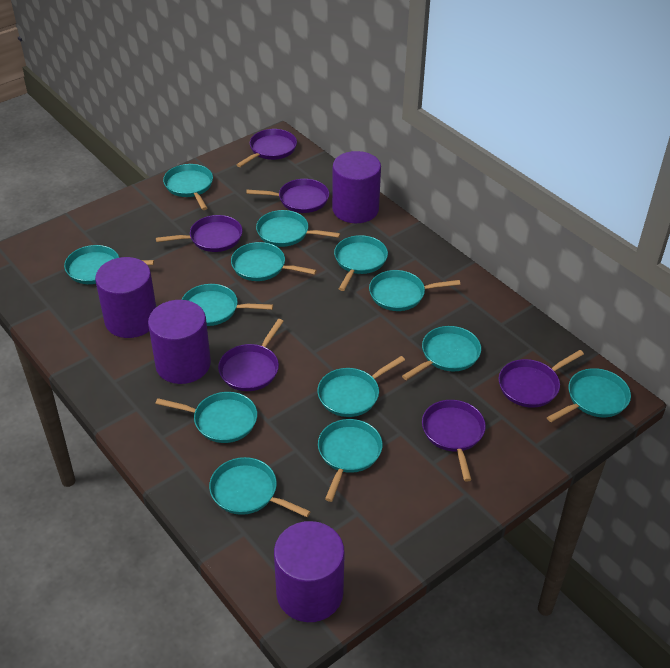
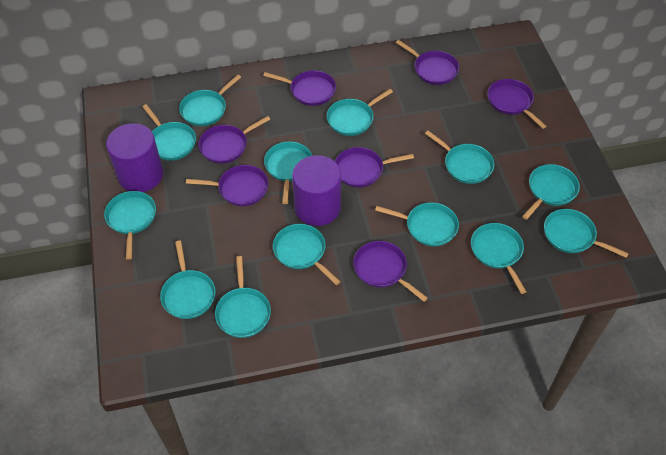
purple cylinder: [95,257,156,338] [148,300,211,384] [274,521,345,622] [332,151,381,223] = 4 -> [106,123,163,192] [292,155,341,226] = 2
purple pan: [156,215,242,252] [218,319,284,391] [236,129,297,167] [246,179,329,213] [422,400,486,482] [499,350,584,408] = 6 -> [186,165,268,206] [198,116,270,164] [263,70,336,106] [335,147,414,187] [353,241,428,302] [396,40,459,85] [487,79,547,129] = 7

